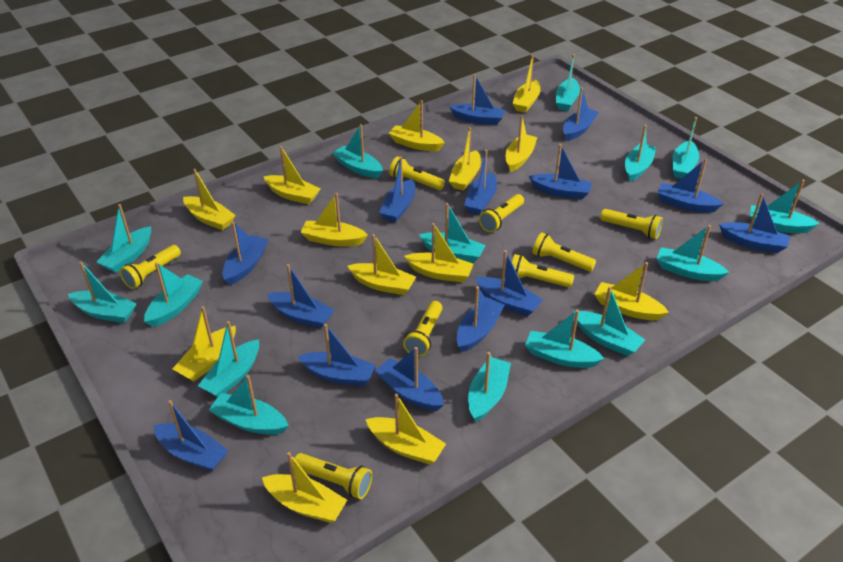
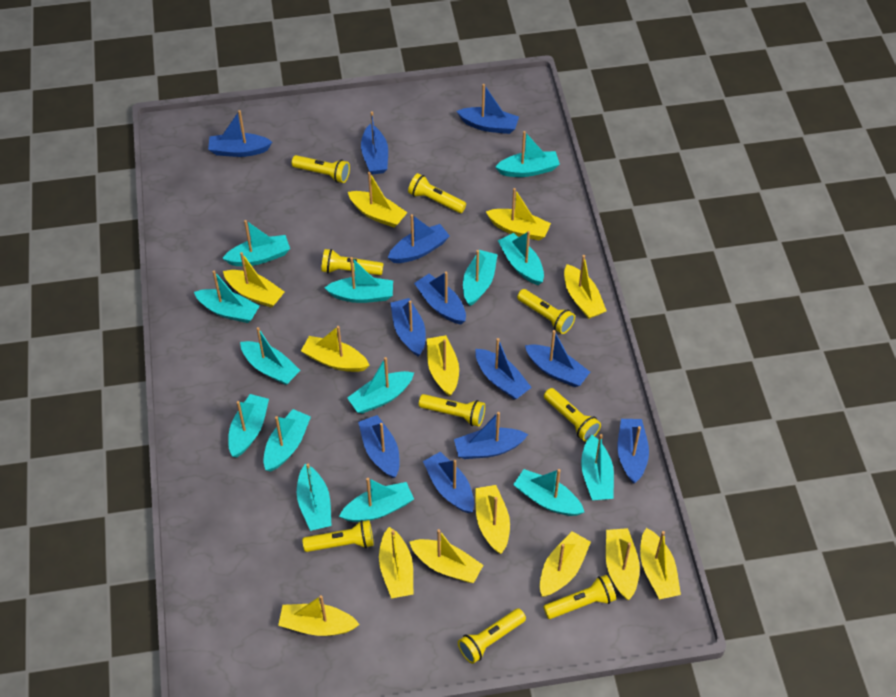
blue boat: [153,400,229,471] [222,222,269,285] [267,264,335,328] [298,324,376,386] [375,347,444,411] [379,157,415,222] [449,74,505,125] [456,286,504,352] [464,150,497,215] [475,250,543,316] [529,144,592,199] [563,87,599,141] [657,159,724,213] [719,193,790,253] = 14 -> [208,110,272,157] [358,415,400,478] [361,111,388,174] [388,214,450,263] [390,298,426,357] [414,272,466,324] [423,452,474,513] [454,412,528,459] [457,84,519,134] [475,338,532,400] [525,330,590,387] [618,419,649,484] = 12
turquoise boat: [68,262,137,323] [96,204,151,273] [144,262,203,327] [198,321,259,397] [209,375,289,435] [333,124,383,178] [419,203,486,263] [468,352,511,422] [525,310,604,368] [556,54,580,111] [573,286,645,356] [625,125,656,182] [657,225,729,281] [672,117,699,179] [750,180,820,233] = 15 -> [194,271,260,323] [222,220,290,266] [228,394,269,458] [240,327,301,385] [263,409,311,472] [297,464,332,531] [324,257,393,303] [339,478,414,522] [347,357,414,414] [463,250,498,306] [495,131,560,177] [498,231,544,285] [513,469,584,516] [581,434,614,500] = 14
yellow flashlight: [120,245,181,289] [294,453,372,499] [389,156,445,190] [403,301,442,357] [479,194,524,232] [512,254,574,288] [532,232,596,272] [601,209,663,239] = 8 -> [292,155,350,183] [302,520,374,552] [321,249,383,275] [408,173,466,213] [419,394,485,427] [458,608,526,664] [517,289,575,334] [543,575,616,619] [544,388,601,442] = 9

